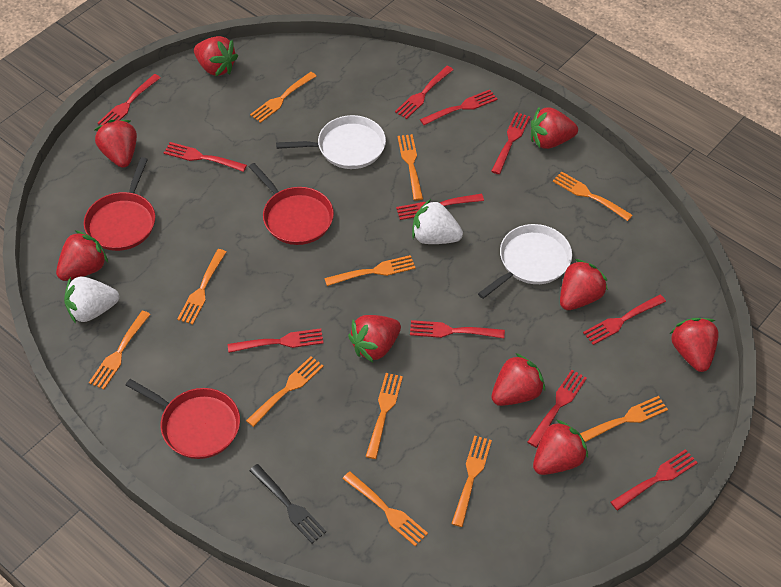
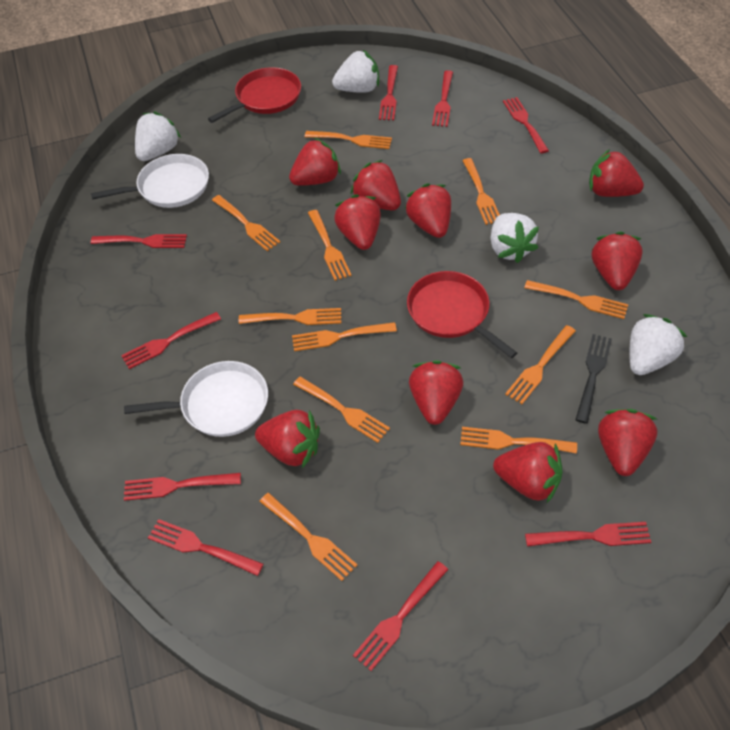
red fork: [98,74,161,125] [164,142,247,172] [228,328,324,353] [395,66,453,119] [396,194,484,220] [410,320,505,338] [420,90,497,125] [491,112,530,174] [528,370,587,447] [583,294,666,345] [611,449,698,511] = 11 -> [91,234,187,248] [121,312,221,369] [124,473,241,501] [148,519,263,576] [353,561,448,671] [379,65,398,120] [432,70,453,127] [503,97,549,153] [525,522,651,547] = 9
red pan: [84,157,155,251] [126,379,240,459] [249,163,334,245] = 3 -> [208,67,301,123] [407,271,517,358] = 2
red strawberry: [56,230,108,281] [95,119,137,168] [194,36,238,76] [348,315,401,362] [491,353,545,406] [531,107,578,149] [533,420,588,475] [560,259,608,310] [670,318,719,372] = 9 -> [255,410,320,468] [289,138,341,186] [334,194,381,250] [350,160,401,210] [405,183,451,238] [409,360,463,425] [493,442,562,503] [589,149,644,197] [592,231,643,290] [598,409,657,476] = 10
white strawberry: [64,276,119,323] [412,199,463,244] = 2 -> [135,111,181,161] [332,50,379,93] [491,213,539,263] [629,314,687,375] = 4

